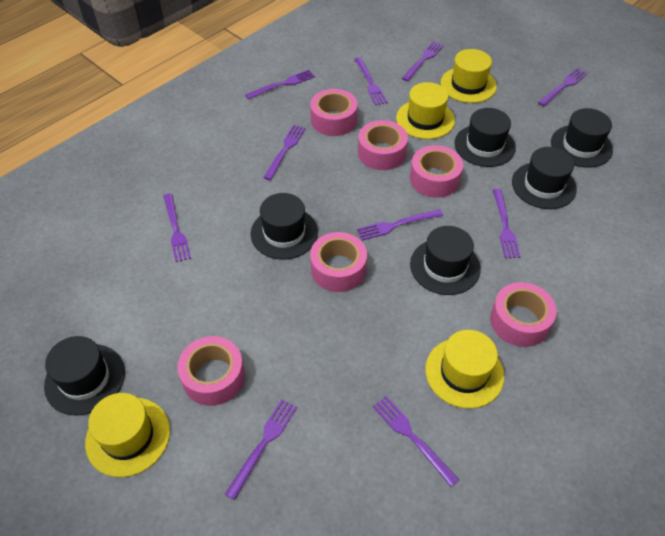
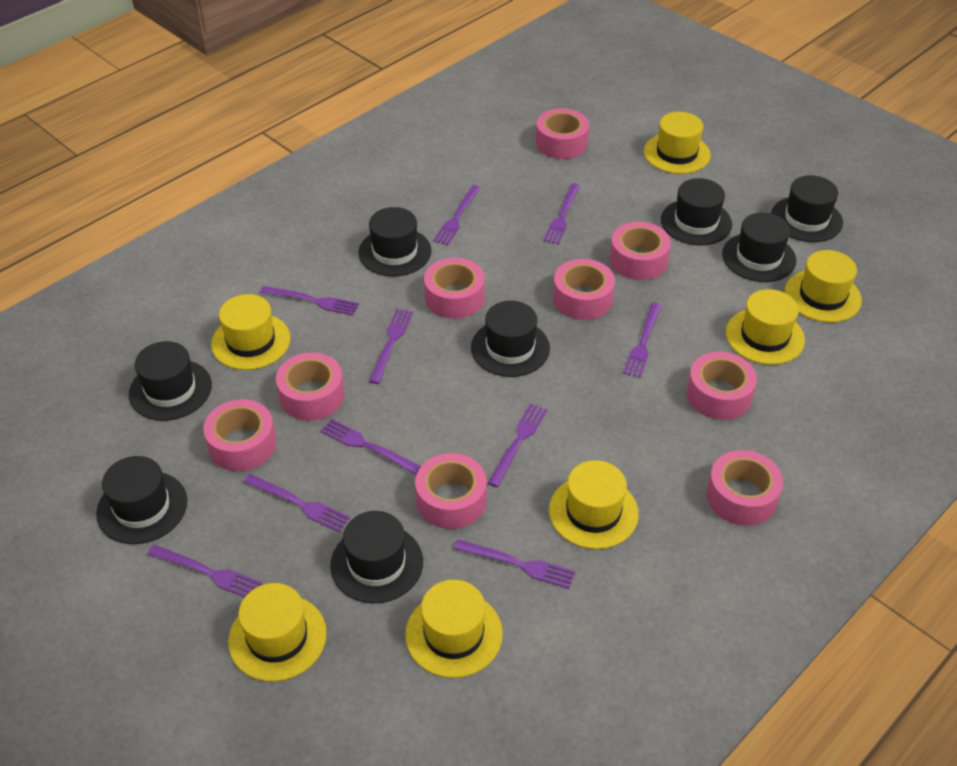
black hat: [44,336,125,416] [251,193,318,260] [410,226,481,295] [454,108,516,167] [512,147,577,209] [551,108,613,168] = 6 -> [96,456,187,544] [129,341,212,421] [330,511,423,603] [359,207,431,276] [471,301,550,377] [661,178,732,245] [722,212,796,282] [771,175,843,242] = 8
pink tape: [177,336,245,406] [310,89,358,136] [310,232,367,292] [358,120,408,170] [410,145,463,198] [490,282,557,347] = 6 -> [203,399,276,471] [276,352,344,420] [415,453,487,529] [424,258,485,319] [536,108,589,159] [553,259,615,320] [610,222,671,280] [687,352,757,420] [707,450,783,526] = 9
yellow hat: [85,393,170,477] [396,82,455,139] [425,330,504,409] [441,49,497,103] = 4 -> [211,294,290,370] [228,583,327,682] [405,580,503,678] [549,460,639,549] [644,112,711,174] [726,289,805,365] [785,250,862,323] = 7

